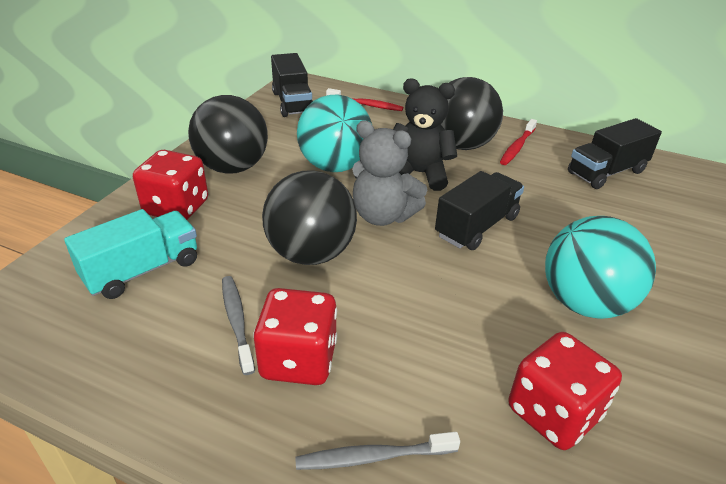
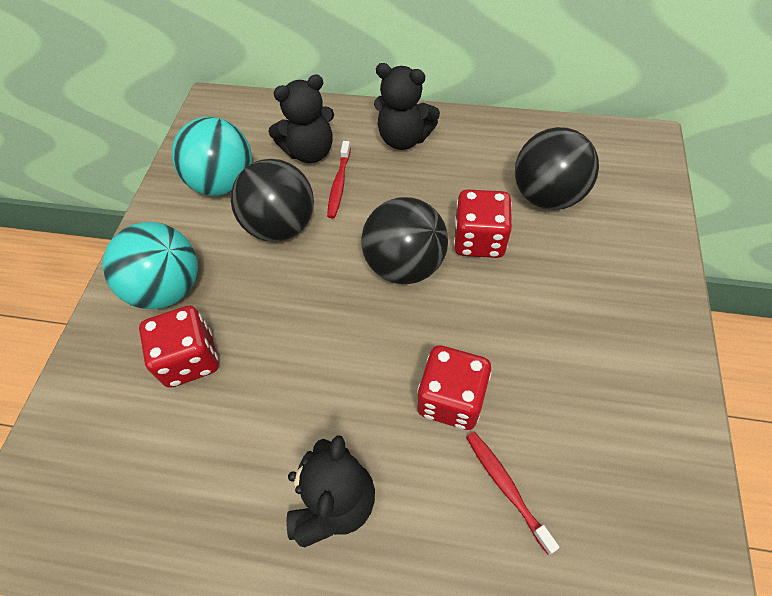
black teddy bear: [393,78,457,191] = 1 -> [268,74,334,163] [287,435,375,547] [374,63,440,150] = 3
black truck: [271,53,313,117] [435,171,524,250] [568,118,662,189] = 3 -> none = 0
grey teddy bear: [352,120,427,226] = 1 -> none = 0
grey toothbrush: [222,276,255,375] [295,432,460,470] = 2 -> none = 0
turquoise truck: [64,209,197,299] = 1 -> none = 0

